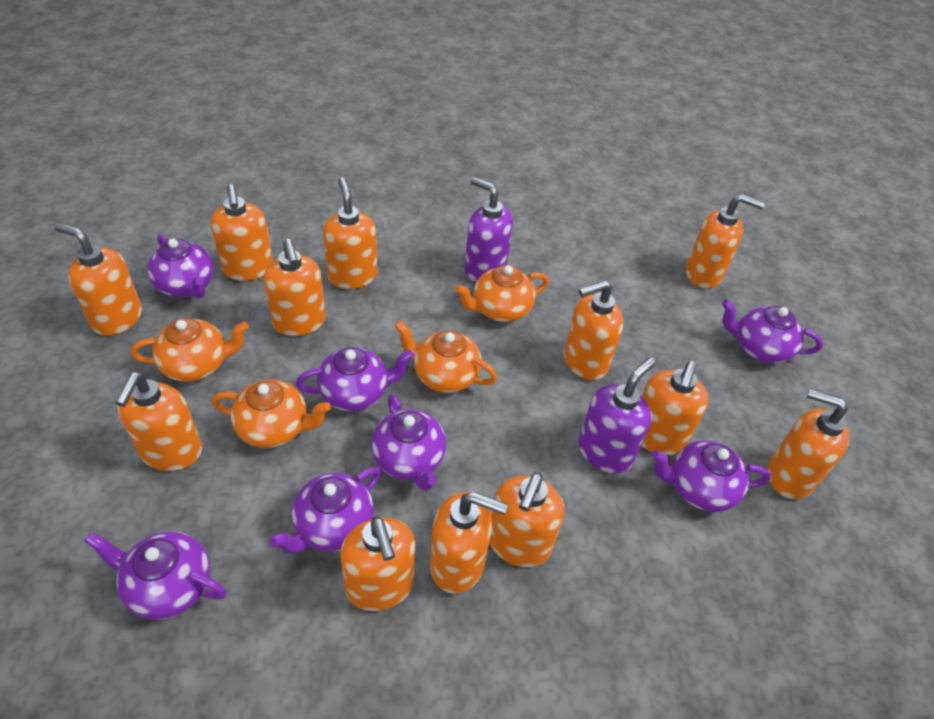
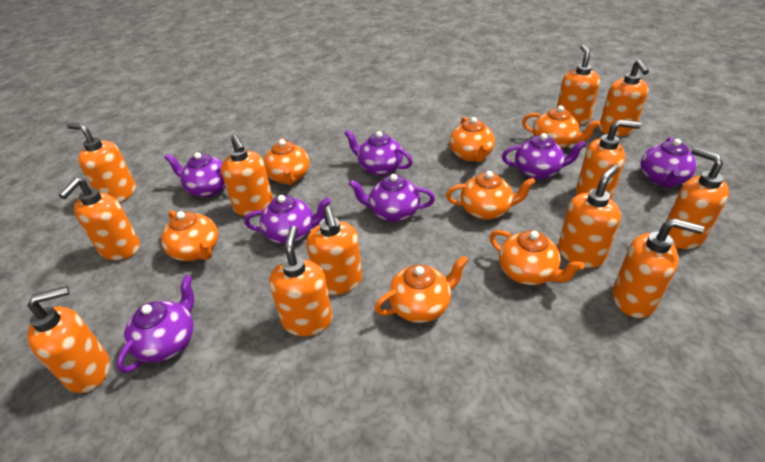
orange teapot: [131,318,249,382] [212,379,331,448] [395,321,497,393] [455,265,549,322] = 4 -> [161,210,218,261] [264,138,310,185] [375,255,469,323] [446,171,536,220] [449,117,495,162] [489,230,585,285] [522,106,600,149] = 7
purple soap dispenser: [465,177,513,282] [578,357,656,474] = 2 -> none = 0

